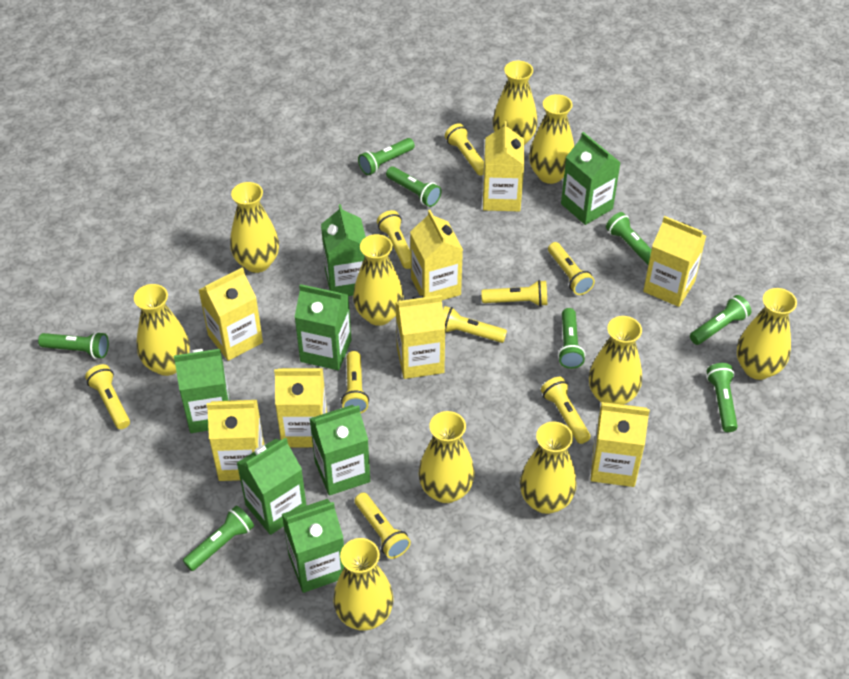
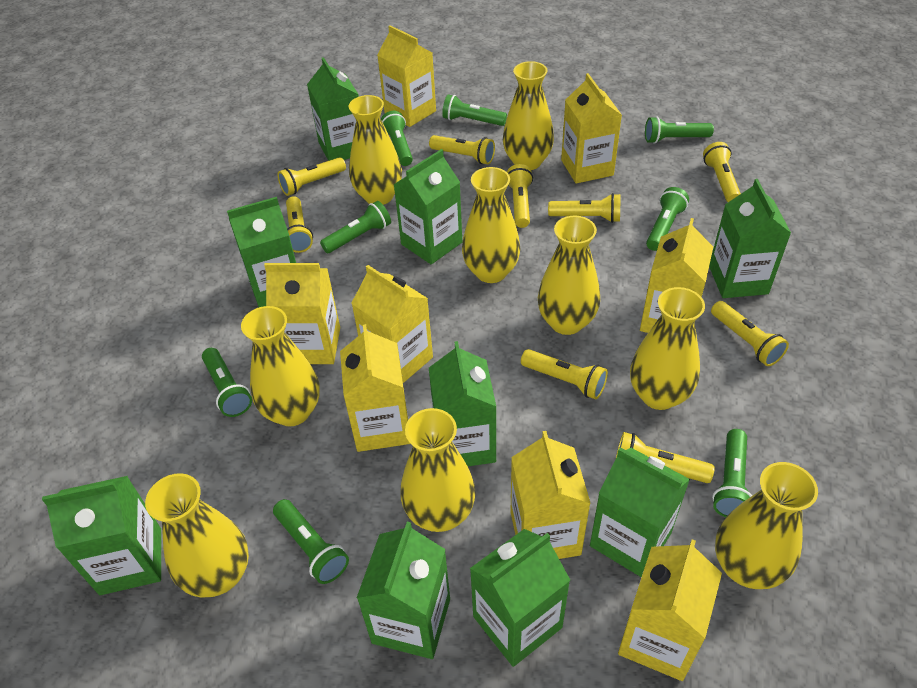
green carton: [174,349,230,433] [237,437,307,535] [282,499,344,593] [295,284,352,370] [309,405,370,496] [321,204,366,296] [561,132,621,225] = 7 -> [42,476,161,595] [227,197,296,307] [307,57,359,161] [357,522,450,659] [393,149,462,264] [429,341,496,466] [470,529,570,667] [590,447,690,577] [709,179,791,298] = 9
yellow vase: [134,284,190,376] [230,182,279,273] [333,538,394,631] [353,234,404,326] [418,411,475,503] [493,61,538,145] [520,422,577,514] [529,94,574,184] [589,316,642,405] [737,288,797,380] = 10 -> [145,473,249,597] [241,306,320,426] [349,95,402,205] [400,408,475,532] [462,167,521,283] [503,61,554,170] [538,216,600,335] [630,287,705,410] [715,462,818,589] = 9

